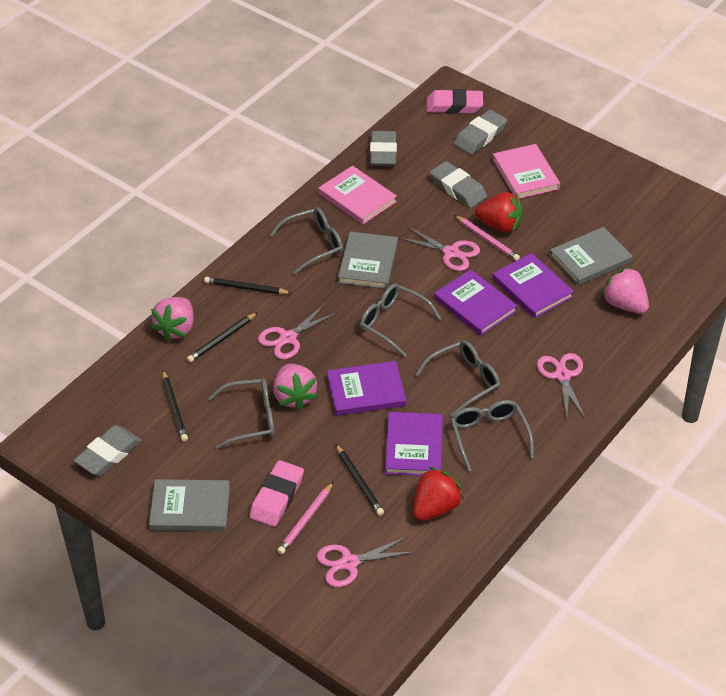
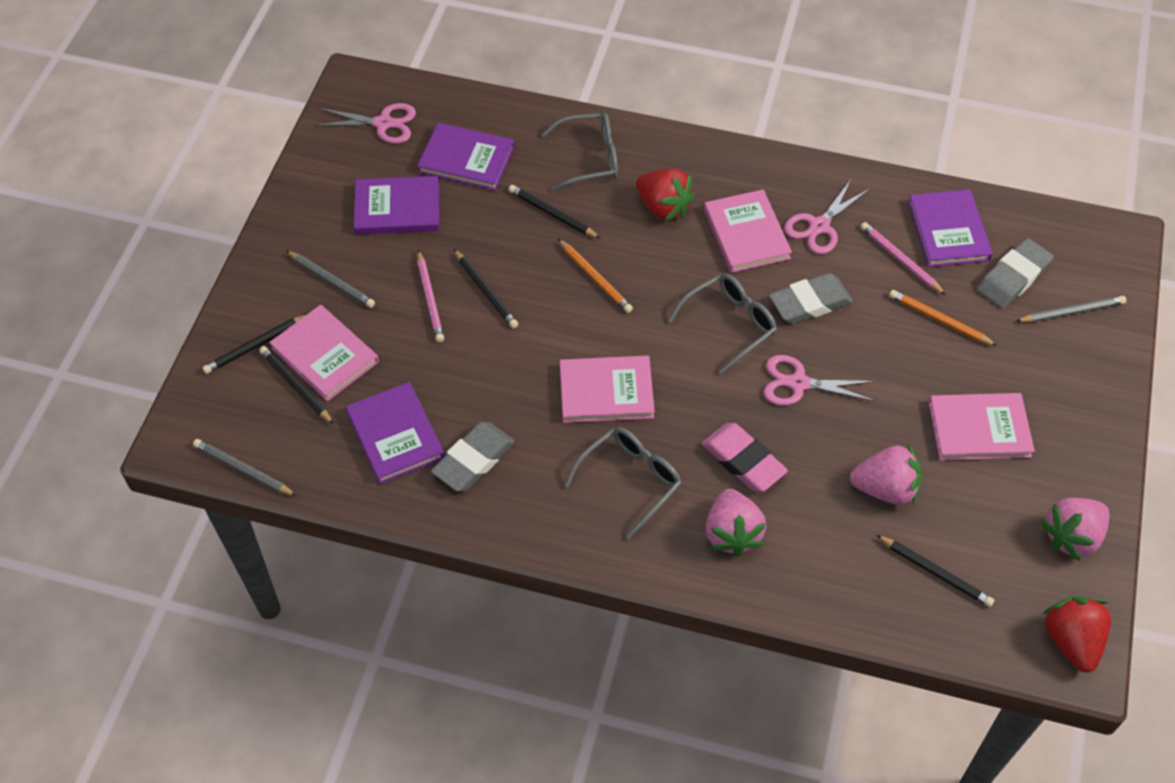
black pencil: [162,370,188,441] [187,312,258,362] [204,277,291,294] [336,444,384,516] = 4 -> [202,314,307,374] [259,346,334,425] [454,249,518,329] [508,185,601,239] [876,535,994,607] = 5
grey book: [149,479,230,531] [338,231,398,289] [549,227,632,286] = 3 -> none = 0
grey eraser: [74,425,141,476] [370,131,397,166] [430,161,487,208] [454,110,507,155] = 4 -> [431,422,515,492] [769,273,853,324] [977,238,1054,309] = 3
grey glasses: [208,379,274,449] [269,207,343,274] [360,284,441,357] [415,340,500,417] [451,400,534,472] = 5 -> [541,113,618,191] [564,427,682,539] [668,273,777,375] = 3
grey pencil: none = 0 -> [193,439,297,496] [286,251,375,308] [1015,296,1126,322] = 3
orange pencil: none = 0 -> [558,239,633,313] [889,290,997,346] = 2
pink book: [319,166,397,225] [492,144,560,199] = 2 -> [269,305,379,402] [560,356,655,423] [704,189,792,273] [929,393,1035,461] = 4
pink eraser: [249,460,304,527] [427,89,483,114] = 2 -> [702,423,788,492] = 1
pink scissors: [258,304,337,360] [317,537,414,587] [400,226,480,271] [537,353,586,419] = 4 -> [315,103,416,144] [764,355,876,406] [784,178,870,254] = 3

